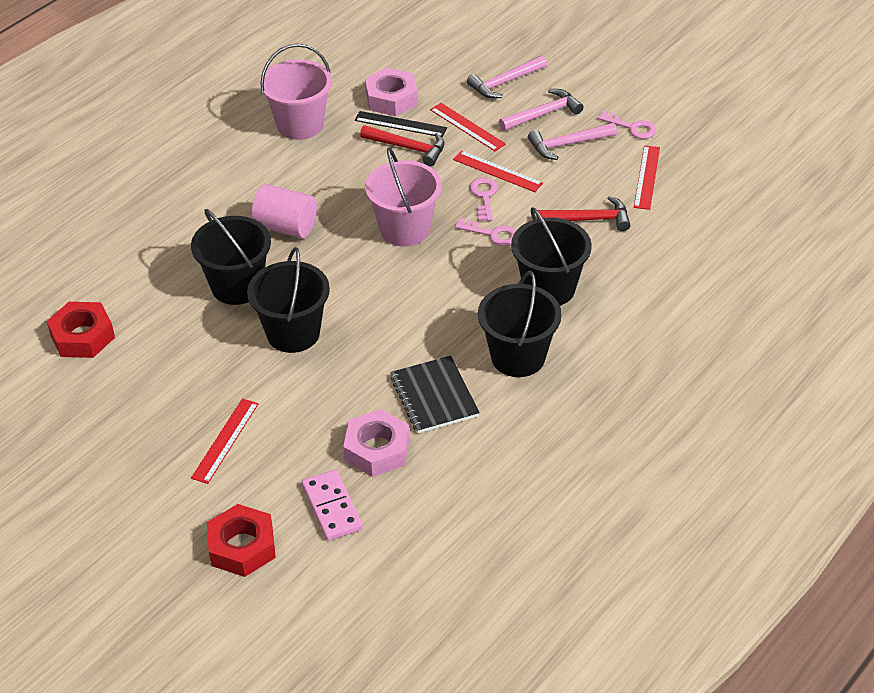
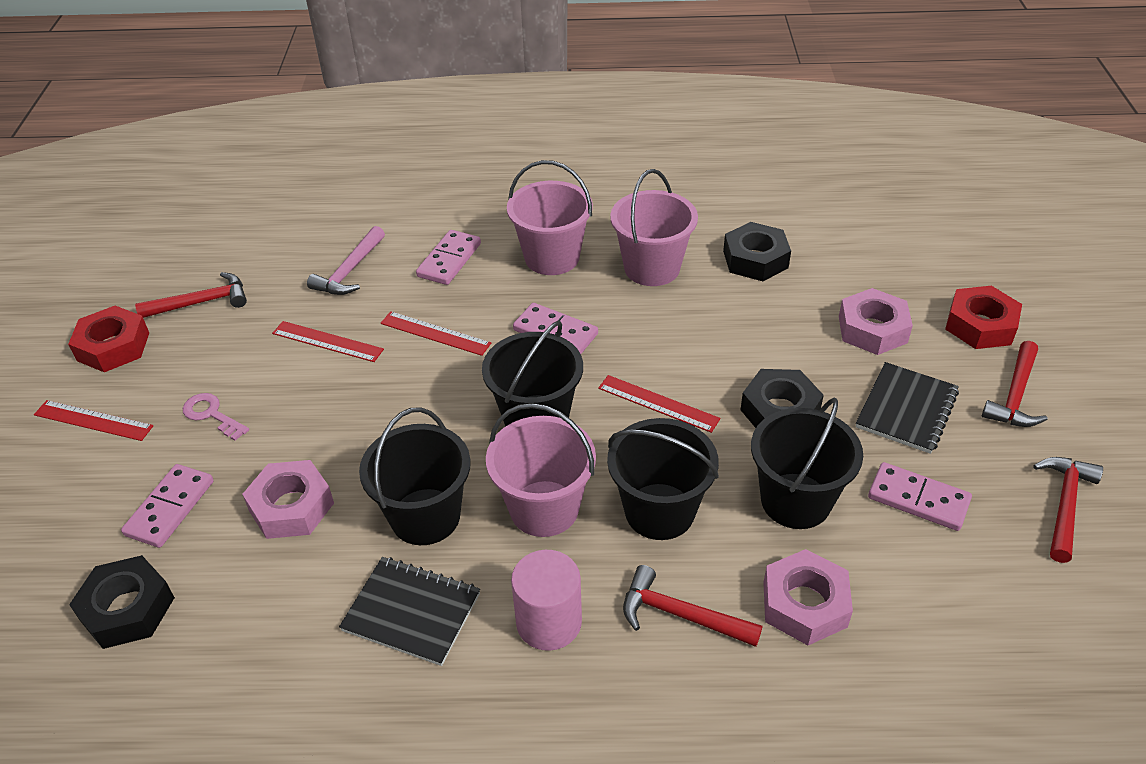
black notebook: [390,356,480,433] = 1 -> [339,557,480,666] [856,362,959,454] = 2
black nut: none = 0 -> [69,555,175,649] [723,222,791,281] [740,369,824,428] = 3
black ruler: [355,111,447,137] = 1 -> none = 0
pink bucket: [260,43,332,140] [365,147,442,246] = 2 -> [486,403,596,537] [507,160,593,275] [610,169,698,286] = 3
pink domino: [302,469,363,541] = 1 -> [121,464,213,548] [416,230,481,285] [513,303,598,354] [868,462,972,531] = 4
pink hammer: [467,55,547,98] [499,89,583,131] [528,123,617,160] = 3 -> [307,226,385,295] = 1
pink key: [455,218,516,246] [470,178,498,221] [598,110,656,139] = 3 -> [183,393,249,441] = 1
pink nut: [343,409,409,477] [365,68,418,116] = 2 -> [242,460,334,539] [763,549,853,645] [839,288,913,355] = 3
red hammer: [360,125,444,167] [537,196,630,231] = 2 -> [135,272,247,318] [623,565,762,647] [982,341,1048,427] [1033,457,1103,563] = 4

